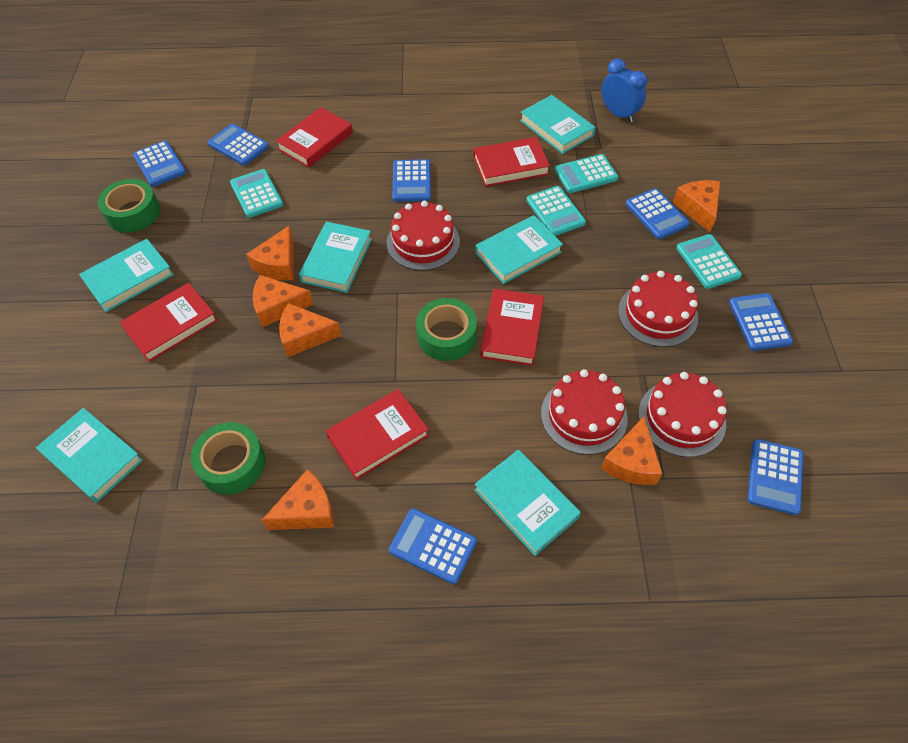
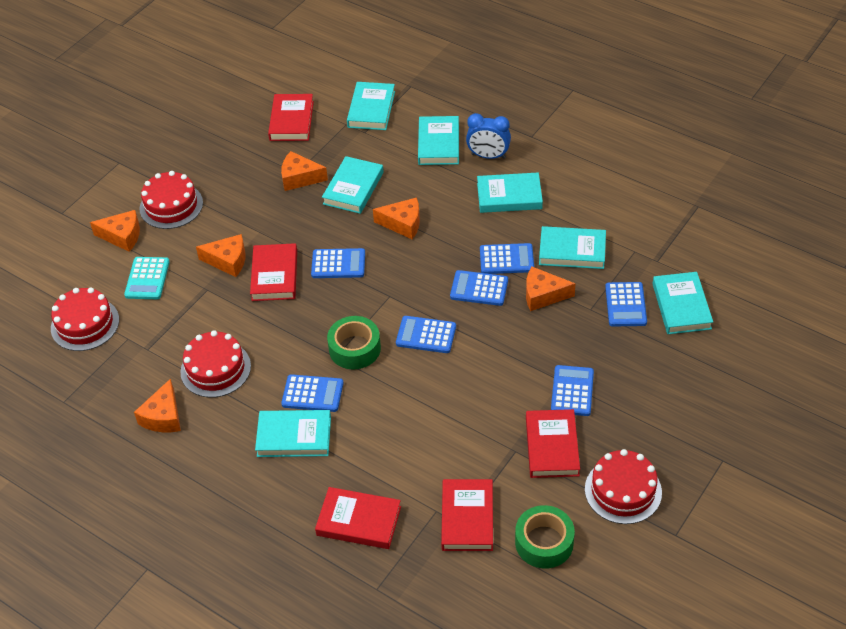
green tape: [98,179,160,233] [191,422,265,495] [416,298,477,361] = 3 -> [327,316,381,369] [515,505,575,569] = 2
turquoise book: [36,408,143,503] [79,239,174,312] [299,221,372,293] [474,450,581,556] [475,215,563,284] [520,95,595,154] = 6 -> [255,410,331,457] [322,156,384,214] [347,82,395,130] [418,116,459,165] [477,172,543,213] [539,226,606,269] [653,272,713,334] = 7
turquoise calculator: [230,169,283,218] [526,186,586,236] [555,154,618,193] [676,234,742,289] = 4 -> [124,257,170,299] = 1

